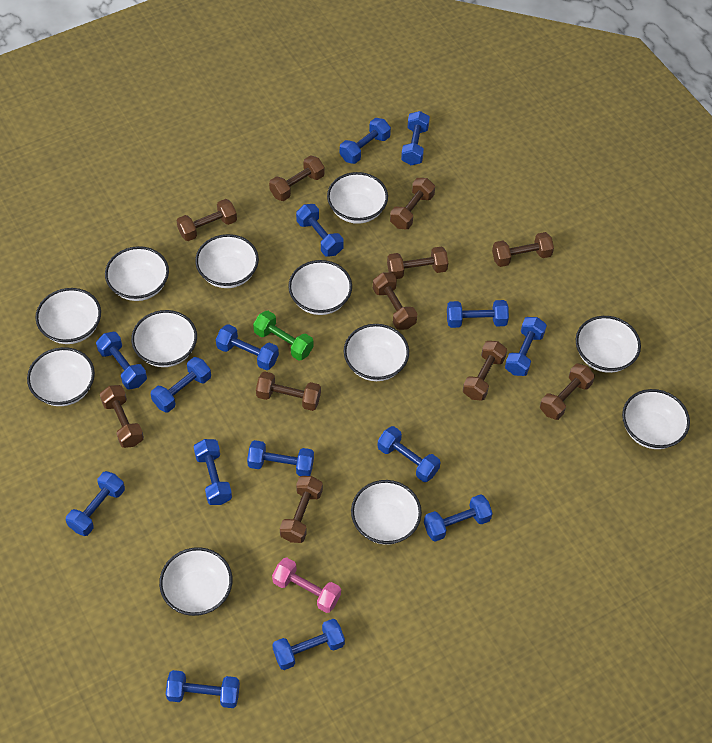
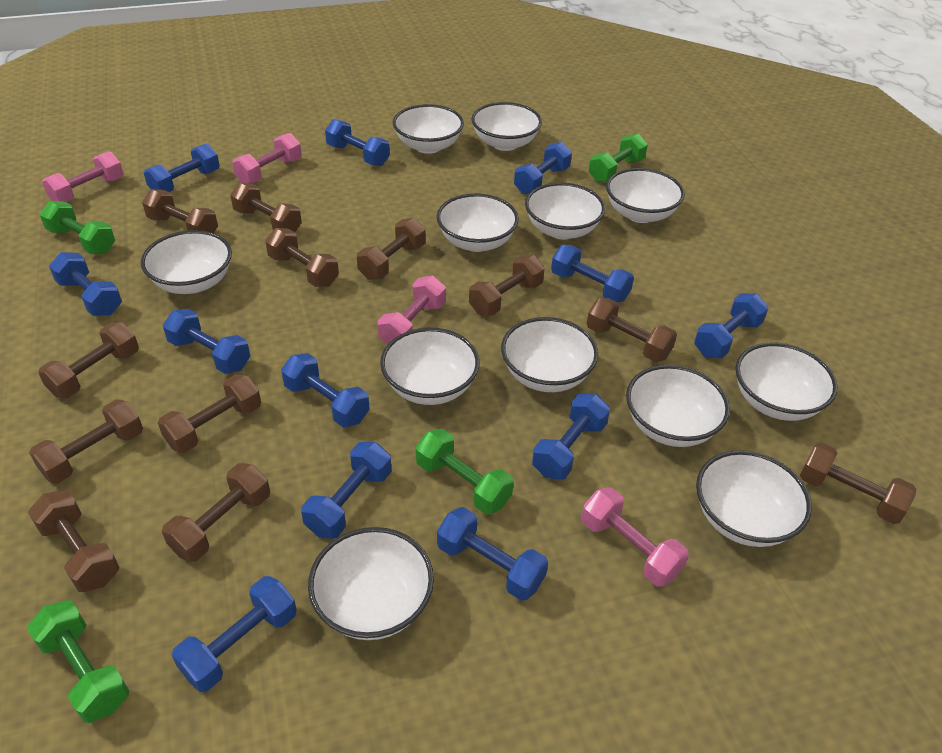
blue dumbbell: [66,471,125,536] [96,332,147,390] [151,357,211,412] [166,670,240,708] [194,439,232,505] [216,324,279,370] [247,440,314,476] [272,619,345,670] [296,204,344,257] [340,118,391,164] [377,426,441,482] [401,111,430,165] [424,494,493,542] [447,300,509,328] [505,317,547,376] = 15 -> [49,252,122,316] [144,144,220,192] [163,309,250,374] [172,576,297,692] [281,353,370,427] [301,442,391,539] [325,119,390,166] [437,507,548,601] [514,142,572,194] [532,394,610,480] [551,245,634,302] [694,293,768,358] = 12
brown dumbbell: [100,385,144,448] [177,199,237,241] [256,371,321,411] [269,155,324,201] [280,476,323,543] [373,273,417,330] [387,247,448,279] [390,178,435,229] [463,341,507,401] [492,232,554,267] [540,364,595,420] = 11 -> [28,490,120,592] [29,399,143,484] [38,322,139,398] [142,189,218,233] [158,374,261,453] [162,463,270,562] [230,183,302,232] [265,228,339,287] [357,217,426,280] [469,255,545,316] [587,298,677,362] [800,442,916,524] = 12
green dumbbell: [253,311,313,361] = 1 -> [27,600,129,723] [40,201,115,254] [416,429,514,514] [589,133,648,182] = 4
pink dumbbell: [272,558,341,613] = 1 -> [42,151,124,202] [232,133,302,183] [378,276,446,345] [581,487,689,587] = 4

